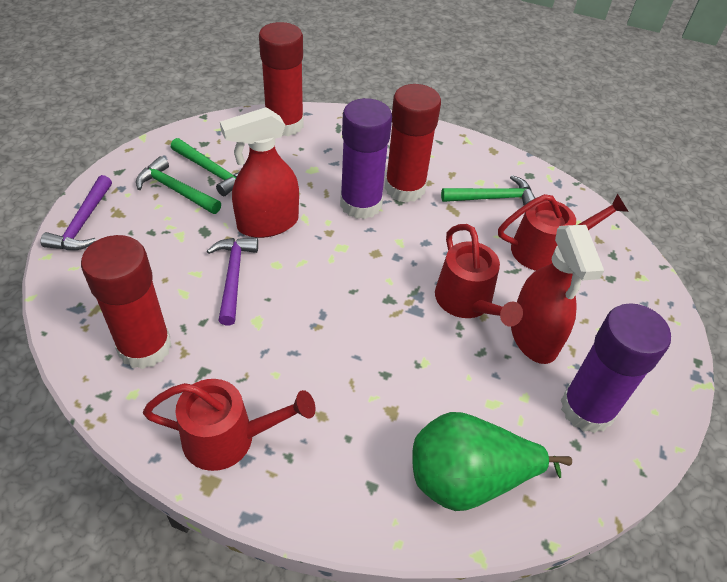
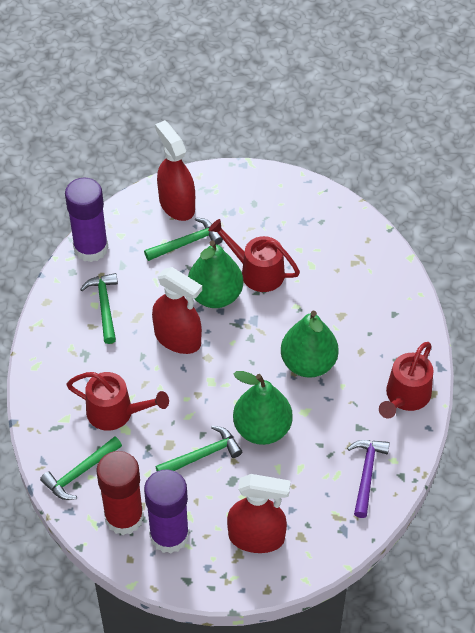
green hammer: [136,156,221,214] [171,138,244,196] [441,175,535,205] = 3 -> [40,436,122,500] [80,273,118,344] [144,217,223,261] [156,426,242,471] = 4
green pear: [412,412,572,511] = 1 -> [188,240,243,308] [233,371,293,445] [281,311,338,378] = 3
purple hammer: [40,175,112,250] [207,237,258,325] = 2 -> [347,440,390,518] = 1
red glue stick: [81,235,172,369] [259,22,304,136] [385,84,441,202] = 3 -> [96,451,144,535] = 1
red spray bottle: [220,107,299,238] [511,225,604,364] = 2 -> [152,267,202,354] [155,120,195,221] [227,474,291,553] = 3

